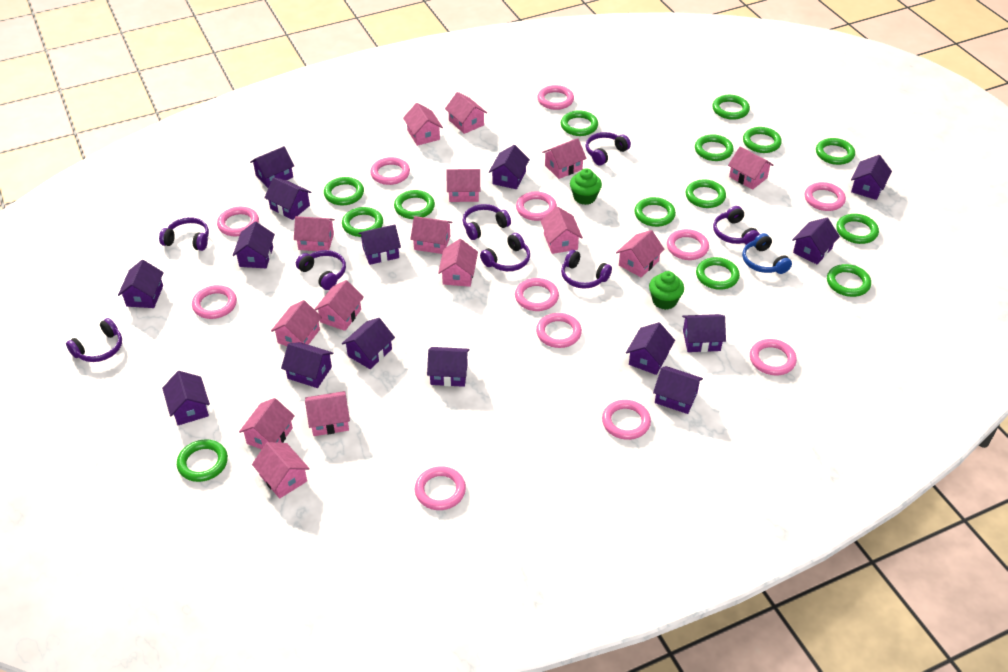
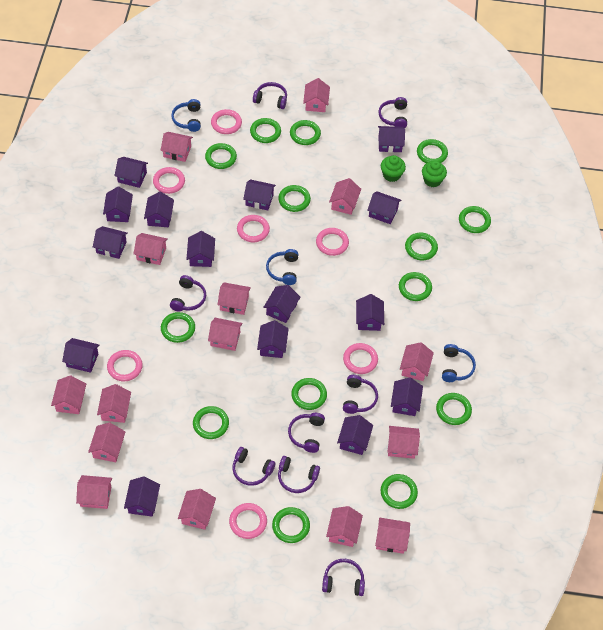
blue headphones: [742,233,792,274] = 1 -> [171,99,201,132] [266,249,298,285] [442,344,476,382] = 3
pink ring: [192,285,237,319] [217,207,259,236] [370,157,410,185] [415,466,466,510] [515,278,559,311] [516,191,557,221] [536,313,582,348] [537,85,574,110] [602,400,651,440] [667,229,709,260] [750,339,797,375] [805,182,846,211] = 12 -> [107,350,143,381] [153,167,185,194] [211,109,242,134] [229,503,267,539] [237,215,270,242] [316,228,349,256] [343,343,378,374] = 7

